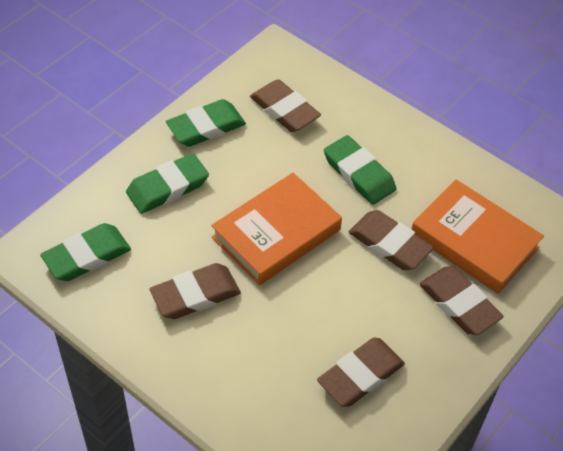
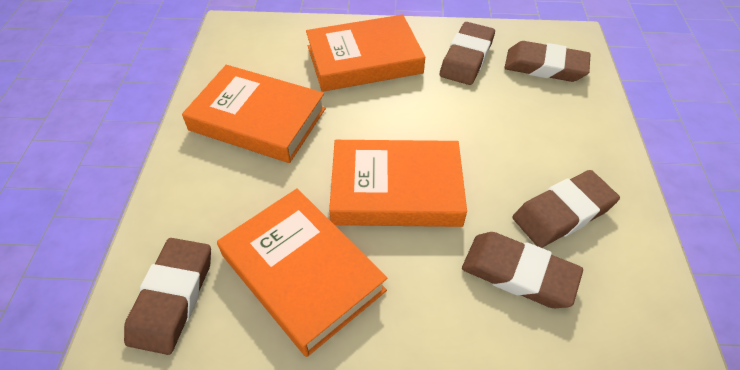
green eraser: [40,223,131,281] [126,153,209,214] [166,99,246,147] [324,135,396,205] = 4 -> none = 0
orange book: [211,173,342,285] [412,179,544,294] = 2 -> [182,65,326,163] [217,188,388,357] [306,15,425,92] [329,140,467,227] = 4

